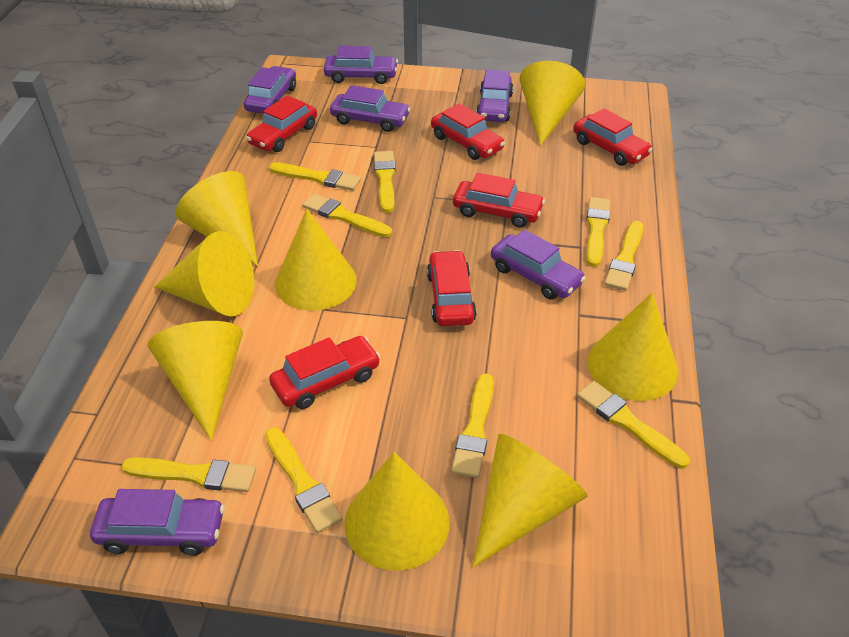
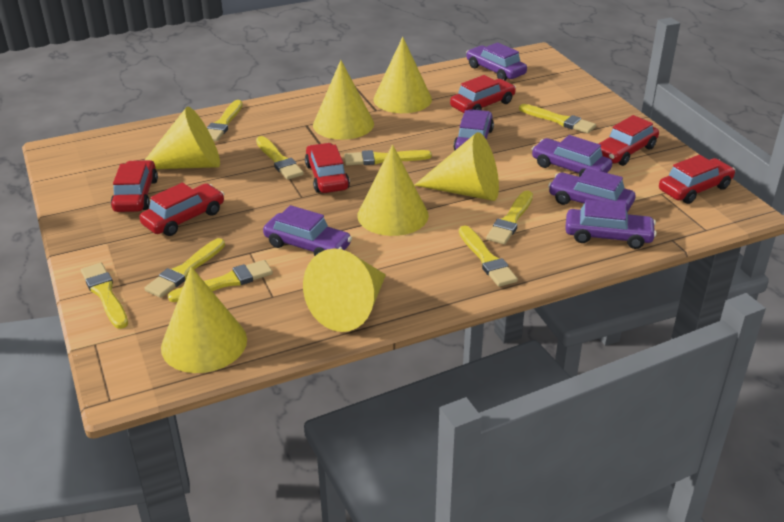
yellow cone: [148,321,243,441] [154,231,254,316] [176,171,258,267] [275,209,357,311] [344,452,450,571] [472,434,588,567] [520,61,585,146] [588,293,678,401] = 8 -> [145,107,220,169] [161,267,247,373] [303,248,386,332] [313,60,374,140] [358,145,429,236] [373,37,432,113] [414,132,499,201] = 7

